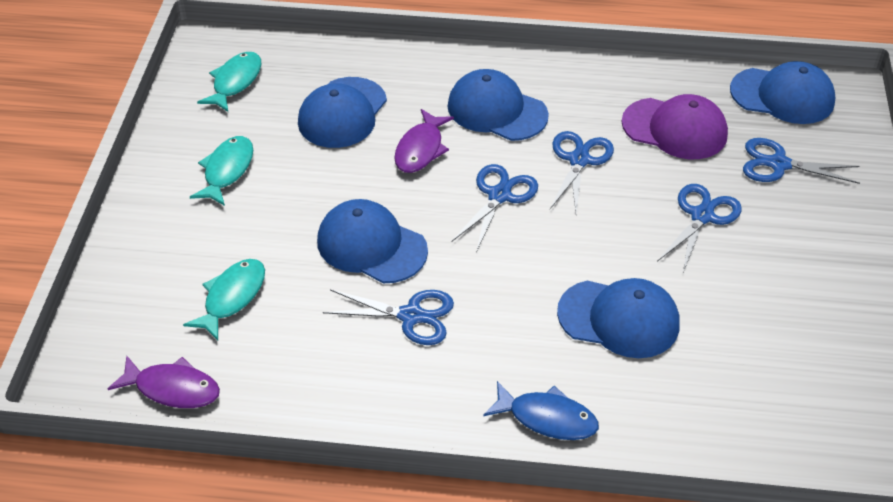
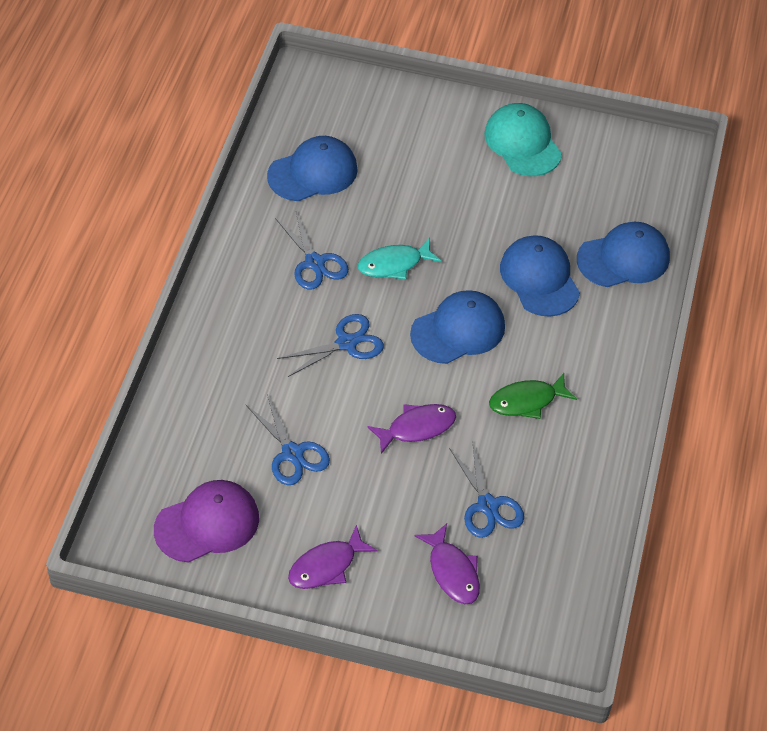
blue cap: [298,77,387,148] [317,199,428,283] [448,69,549,141] [557,278,679,358] [730,61,836,124] = 5 -> [267,136,358,201] [410,290,505,364] [500,235,580,317] [577,222,670,287] = 4
blue fish: [483,381,599,440] = 1 -> none = 0
blue scissors: [323,289,454,345] [451,164,538,252] [550,131,614,213] [657,184,742,272] [743,138,860,184] = 5 -> [245,395,330,485] [275,211,349,290] [277,314,384,377] [449,440,524,538] = 4
green fish: none = 0 -> [489,373,577,419] = 1
purple fish: [108,356,220,408] [394,109,454,173] = 2 -> [288,525,378,589] [367,404,456,454] [415,523,480,604] = 3
turquoise cap: none = 0 -> [484,103,562,176] = 1
turquoise fish: [183,259,265,340] [190,136,253,206] [197,52,261,112] = 3 -> [358,238,441,280] = 1

